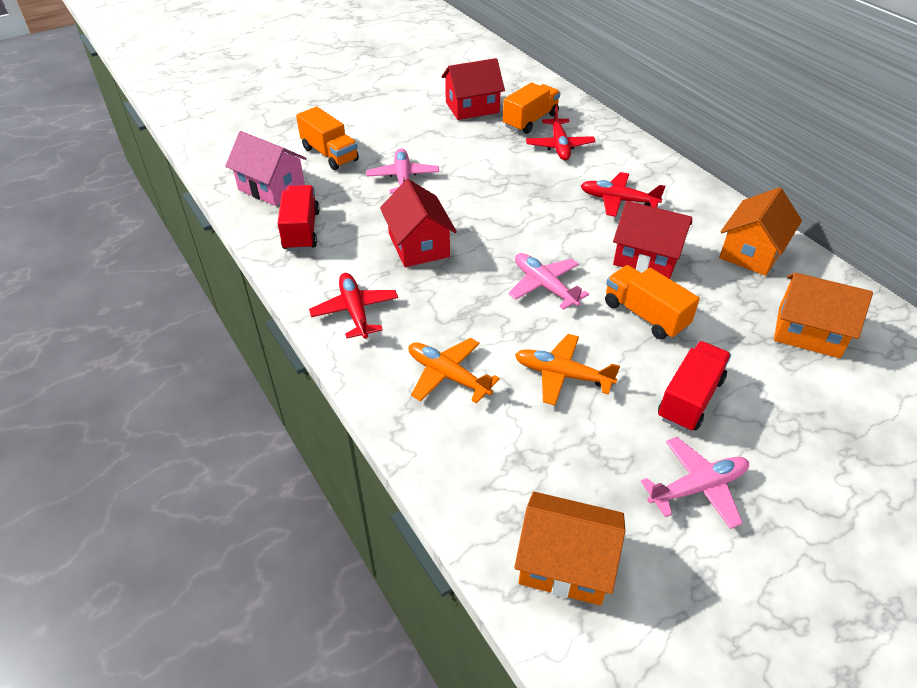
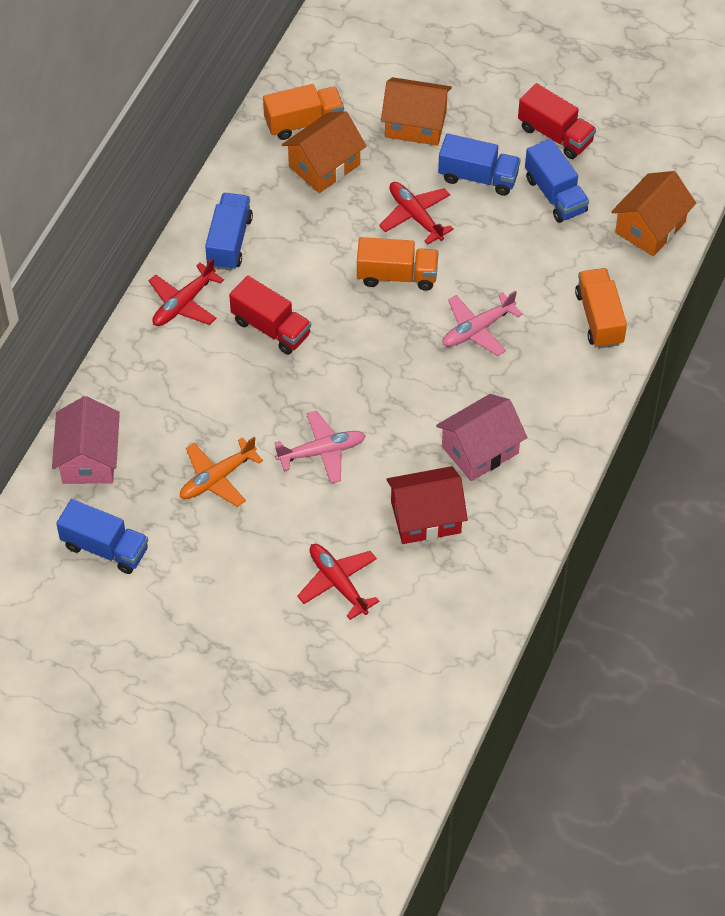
blue truck: none = 0 -> [56,499,148,574] [205,193,253,271] [438,134,521,196] [525,139,589,223] = 4
orange plane: [408,338,500,404] [515,334,620,405] = 2 -> [180,437,263,507] = 1
pink house: [225,131,306,206] = 1 -> [52,396,120,484] [436,394,527,481] = 2
pink plane: [366,148,439,194] [508,253,589,310] [641,437,749,529] = 3 -> [275,411,366,484] [442,290,522,356] = 2
red house: [380,179,457,267] [441,58,505,120] [613,201,692,279] = 3 -> [386,466,468,544] = 1

